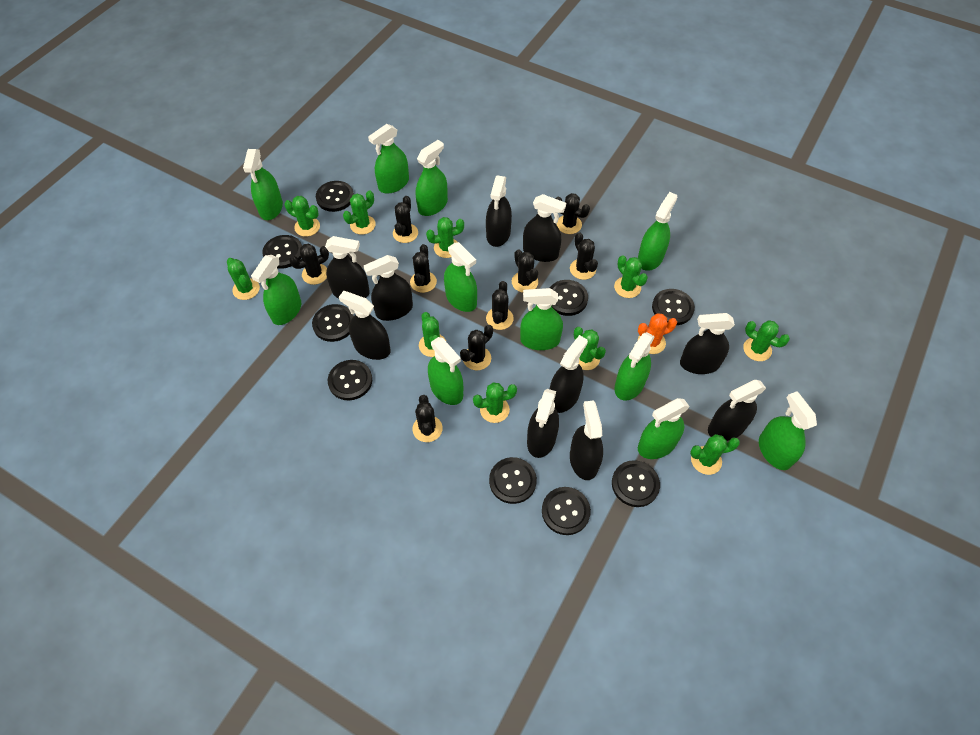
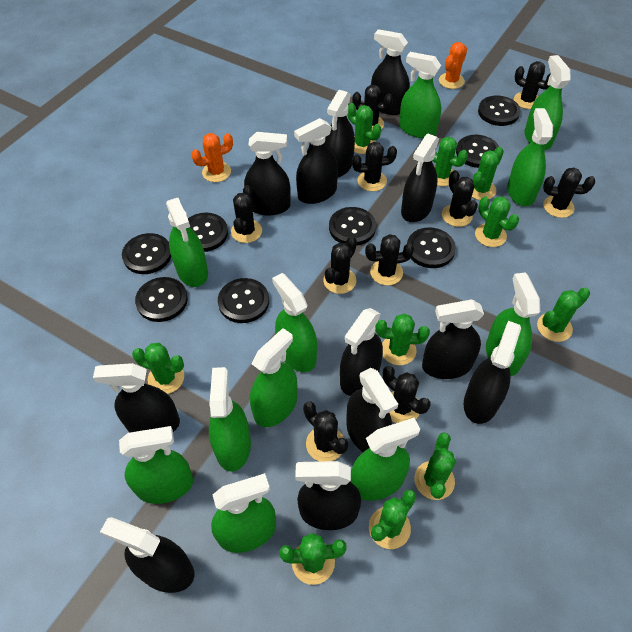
black button: [262,235,302,269] [312,304,354,342] [316,181,354,212] [328,360,372,401] [489,457,537,504] [542,487,591,535] [550,280,588,316] [612,460,660,507] [652,289,695,325] = 9 -> [122,233,171,274] [135,277,188,322] [188,213,228,252] [218,278,269,323] [329,207,376,246] [407,227,456,268] [456,135,499,168] [478,96,520,126] = 8
black cactus: [289,244,329,285] [393,196,418,243] [410,244,437,293] [412,395,443,442] [460,325,493,370] [486,281,514,330] [512,250,538,293] [555,193,590,234] [570,232,598,280] = 9 -> [231,185,262,243] [303,402,348,461] [323,236,357,294] [352,85,393,129] [352,142,397,191] [365,234,414,285] [383,366,430,423] [442,170,478,227] [514,61,551,109] [543,167,595,218] = 10
black spray bottle: [325,236,370,299] [339,291,391,360] [364,255,413,321] [486,175,512,247] [523,194,566,262] [527,389,559,458] [550,335,588,413] [570,400,603,480] [680,313,735,374] [708,380,766,441] = 10 -> [93,363,180,432] [100,517,194,593] [244,132,291,216] [294,118,338,204] [295,461,361,530] [325,90,355,177] [340,308,383,396] [347,368,398,452] [371,29,410,115] [401,134,439,222] [422,300,484,379] [464,321,521,424] = 12
orange cactus: [638,313,677,354] = 1 -> [191,133,233,182] [439,42,467,89] = 2

